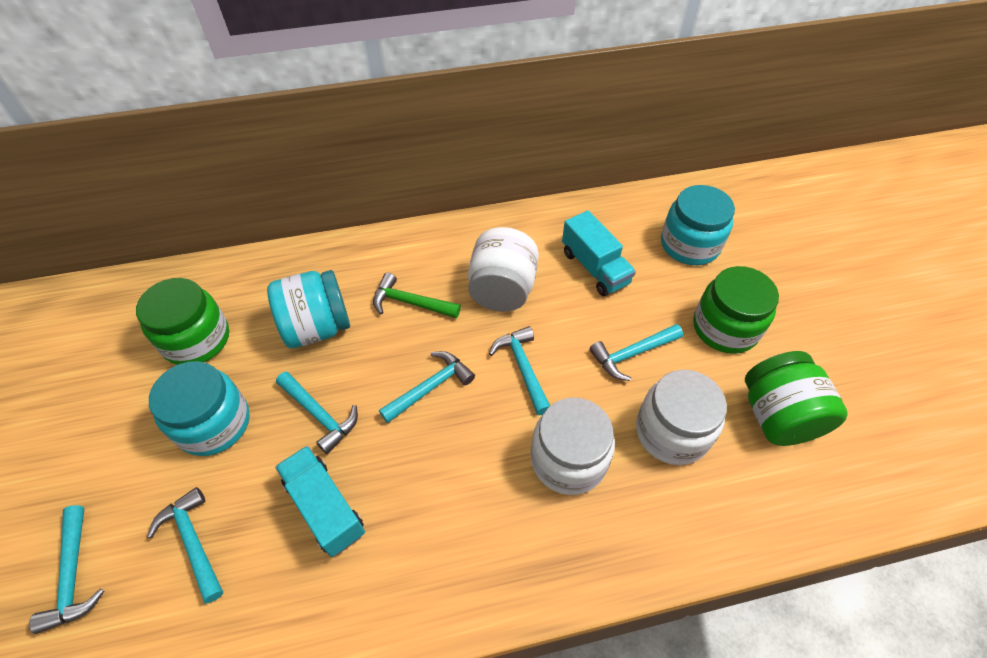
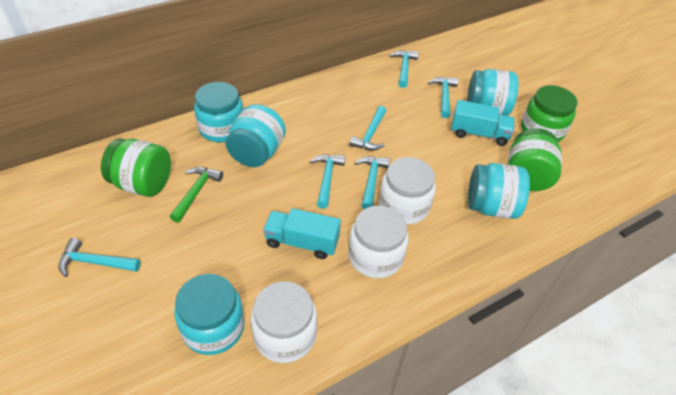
turquoise jar: [149,361,250,456] [267,270,350,349] [661,185,735,265] = 3 -> [174,274,245,355] [194,82,244,142] [226,104,286,167] [467,69,518,116] [468,163,530,219] = 5

